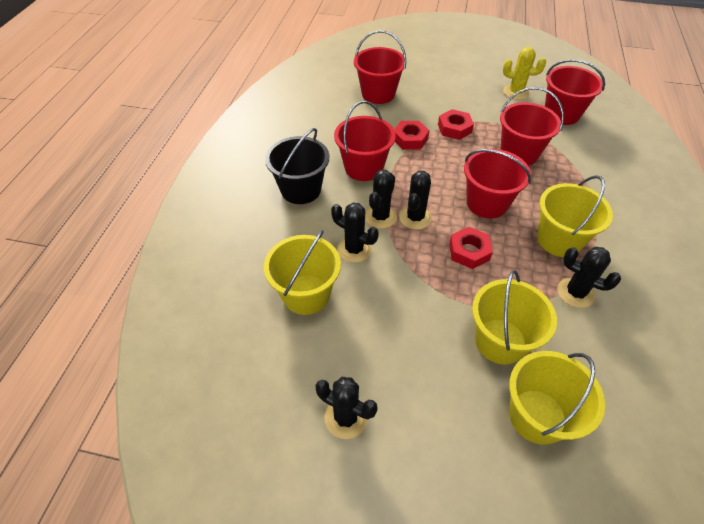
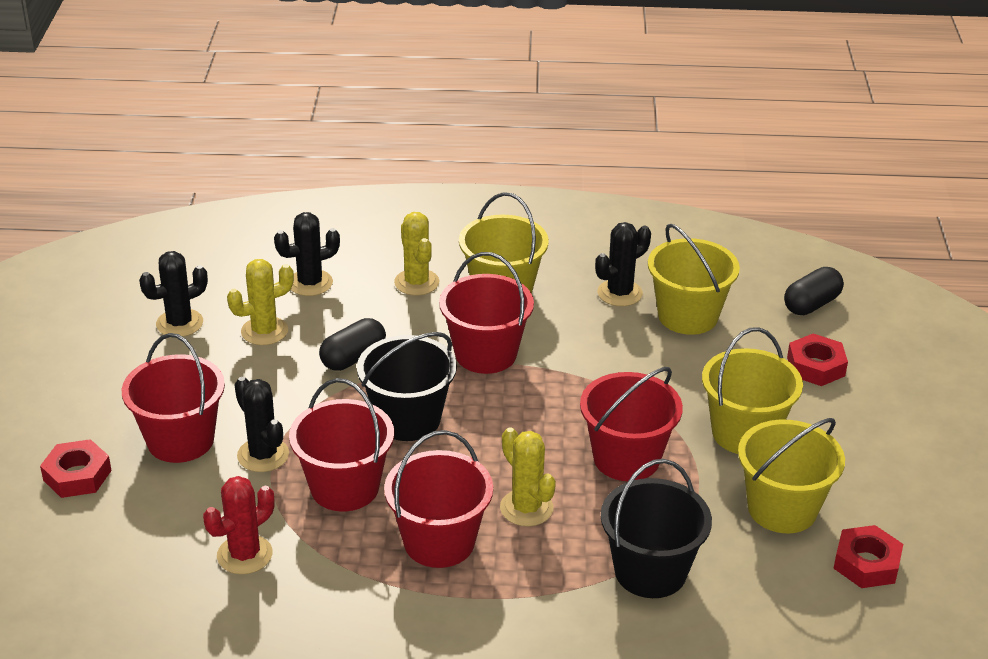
black bucket: [265,128,329,204] = 1 -> [357,332,457,441] [601,459,712,598] = 2
black cactus: [315,377,378,439] [331,203,379,263] [365,170,397,229] [399,171,432,230] [557,247,621,308] = 5 -> [139,251,208,337] [234,377,289,472] [274,212,340,296] [595,222,651,306] = 4
black capsule: none = 0 -> [319,318,386,371] [784,267,844,315] = 2
red cactus: none = 0 -> [203,476,274,575] = 1
yellow cactus: [503,47,546,100] = 1 -> [227,259,294,345] [394,212,439,296] [500,427,556,526] = 3

